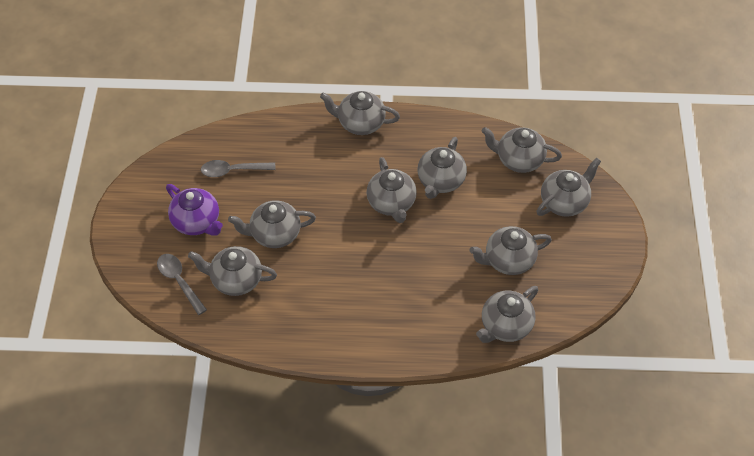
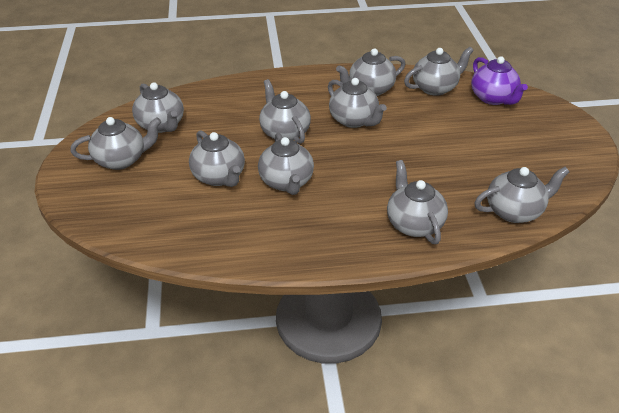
grey spoon: [157,254,207,315] [201,160,276,177] = 2 -> none = 0
grey teapot: [188,246,277,296] [228,200,316,248] [320,91,400,135] [367,157,417,223] [417,137,467,199] [469,226,552,275] [476,286,538,343] [481,127,562,173] [537,158,601,217] = 9 -> [70,117,161,170] [132,82,184,133] [189,130,245,187] [258,133,314,195] [259,79,311,144] [328,78,387,128] [336,48,405,96] [387,160,448,244] [404,47,474,96] [475,167,569,223] = 10

